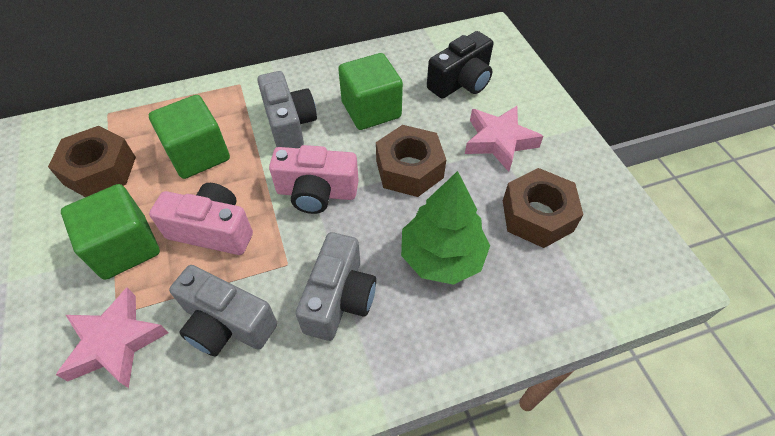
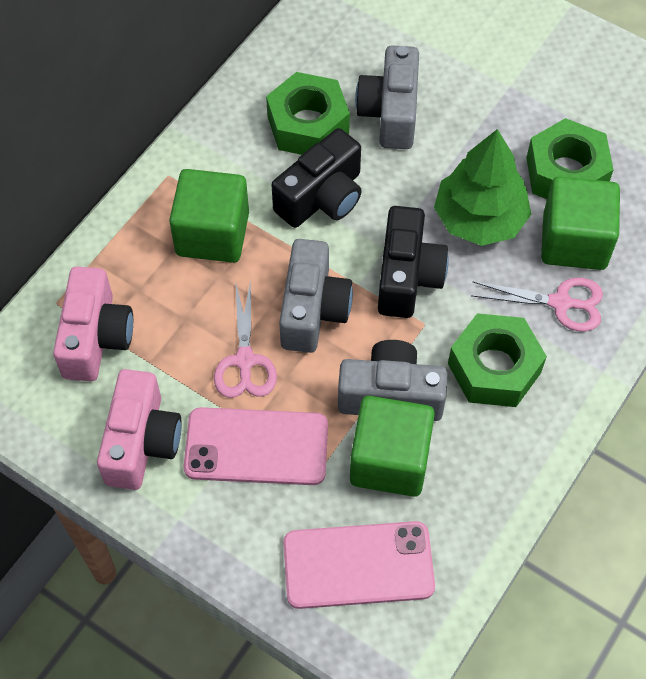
black camera: [427,31,493,99] = 1 -> [272,128,362,228] [378,206,449,318] = 2
brown nut: [48,126,136,197] [376,125,446,197] [503,168,584,248] = 3 -> none = 0
green nut: none = 0 -> [266,72,350,155] [448,313,547,407] [526,118,613,199] = 3
pink phone: none = 0 -> [184,407,328,485] [283,521,435,609] = 2
pink scissors: none = 0 -> [214,280,277,398] [471,278,603,332] = 2
pink star: [56,287,168,388] [465,106,544,172] = 2 -> none = 0

